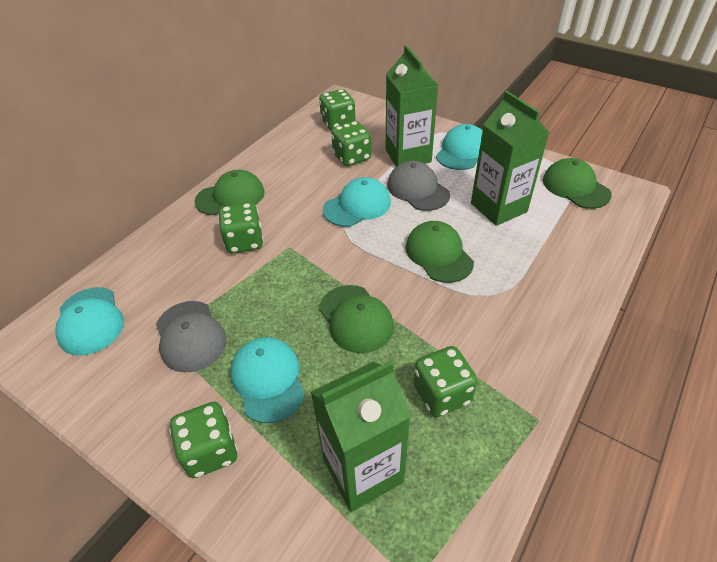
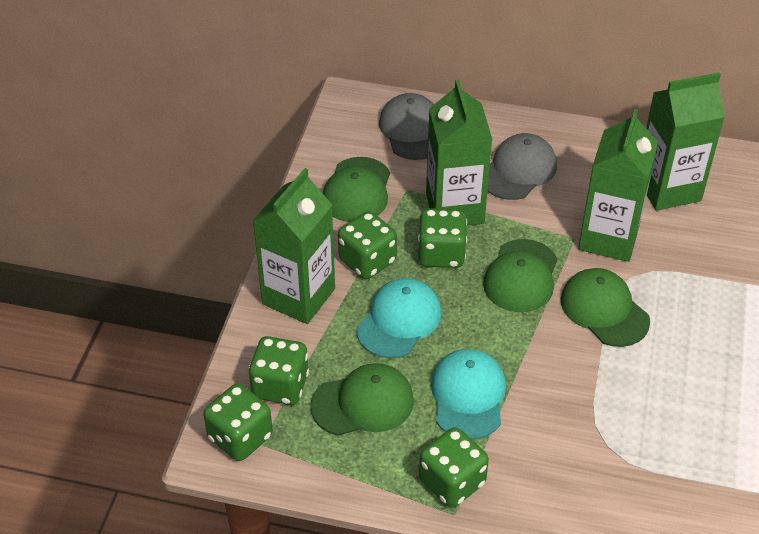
green carton: [311,361,411,512] [386,45,439,167] [471,91,550,226] = 3 -> [253,168,335,324] [426,79,493,225] [578,109,658,262] [646,72,725,211] = 4
turquoise cap: [55,287,124,355] [230,337,305,423] [323,177,391,227] [436,124,483,170] = 4 -> [356,278,442,358] [431,349,506,440] = 2

